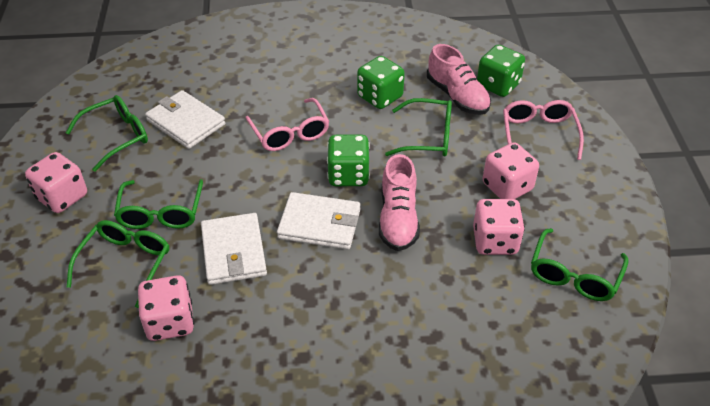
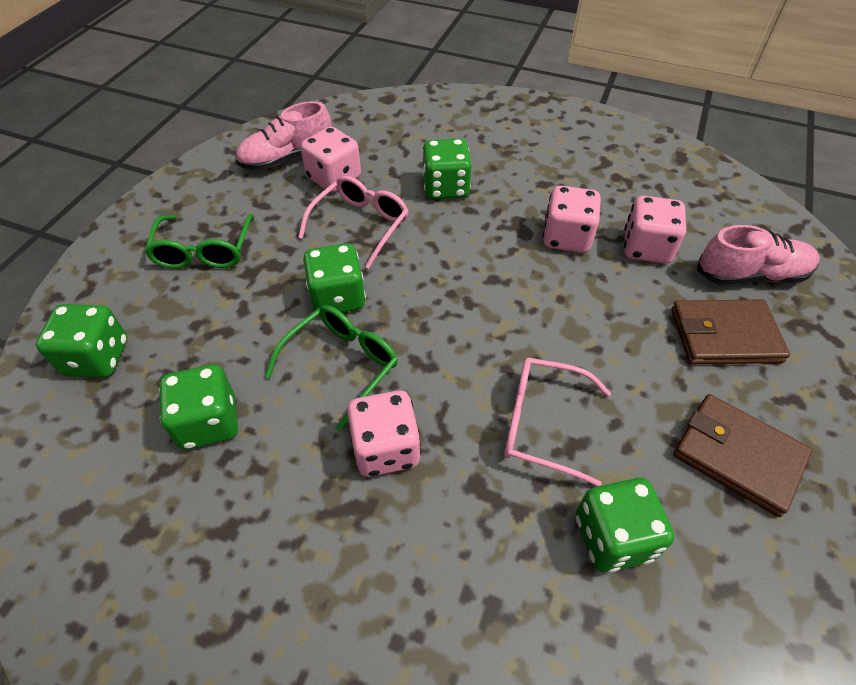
brown wallet: none = 0 -> [671,299,790,364] [674,394,813,517] = 2
green dice: [327,135,370,186] [357,56,405,109] [477,45,525,97] = 3 -> [36,304,127,378] [159,364,238,450] [303,243,366,316] [422,138,472,199] [576,478,675,572] = 5
green glasses: [66,95,148,172] [67,220,169,308] [114,179,203,229] [385,98,452,157] [531,228,629,301] = 5 -> [145,214,254,269] [265,305,398,432] = 2
white wallet: [145,90,225,149] [201,213,267,285] [277,192,361,250] = 3 -> none = 0

